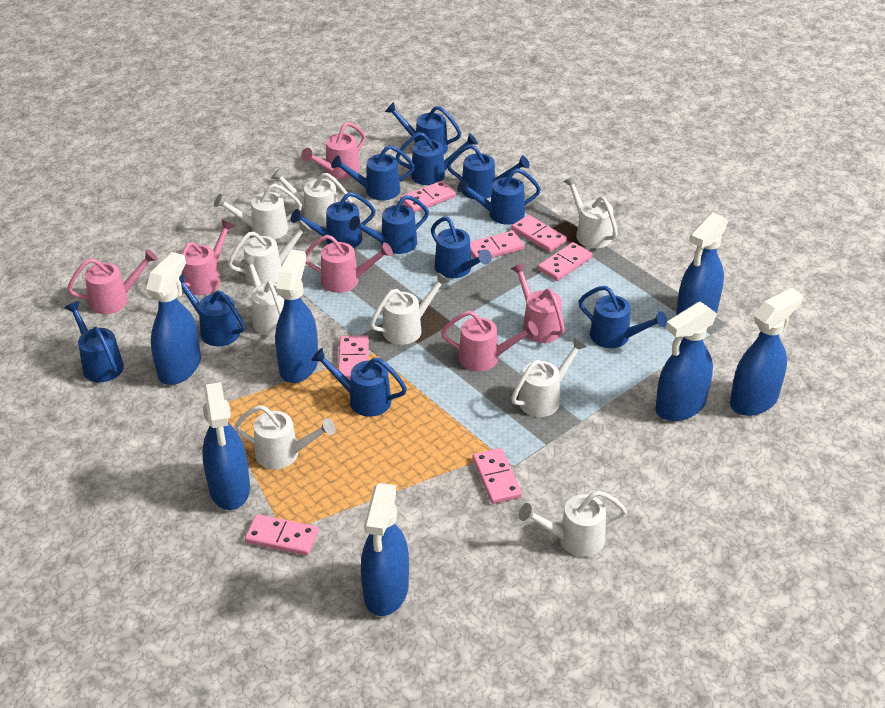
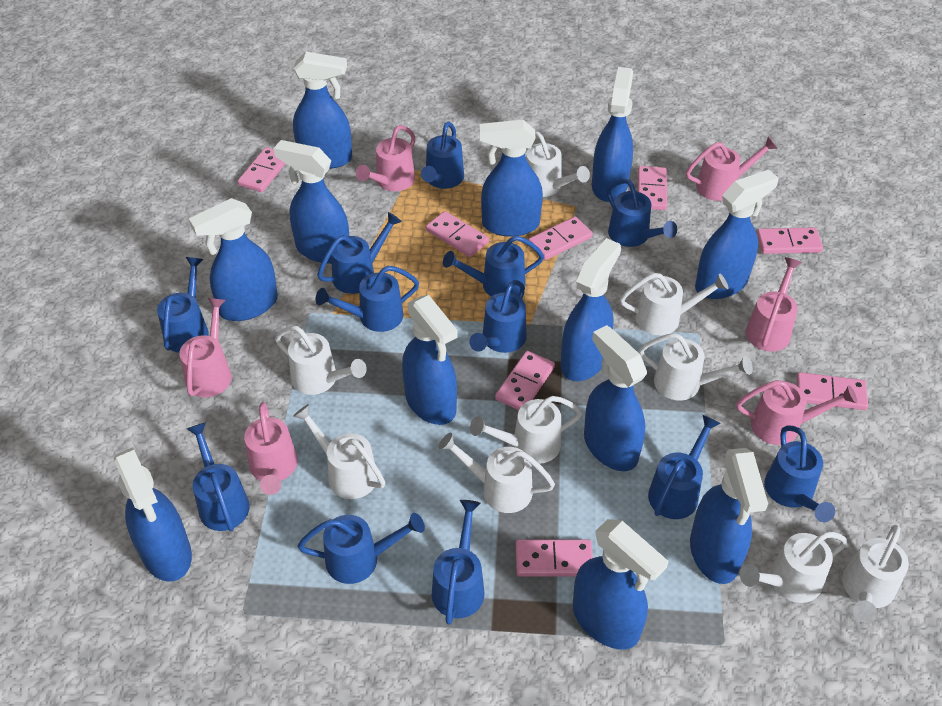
blue spray bottle: [146,252,201,385] [202,382,250,510] [275,250,318,383] [361,483,409,616] [655,302,717,421] [676,212,728,315] [730,288,803,416] = 7 -> [113,447,192,581] [189,198,278,321] [274,140,349,264] [293,52,352,169] [402,295,457,425] [479,120,543,237] [560,238,621,381] [573,519,669,650] [584,325,647,471] [592,67,633,202] [690,448,768,584] [695,170,779,299] = 12
pink domino: [245,514,319,556] [338,335,369,380] [400,181,456,213] [470,230,524,258] [472,448,522,504] [511,215,567,252] [538,242,593,281] = 7 -> [238,147,286,192] [426,211,489,257] [495,351,555,410] [516,539,593,577] [528,216,593,260] [637,166,667,210] [757,227,823,254] [796,372,868,410] = 8

